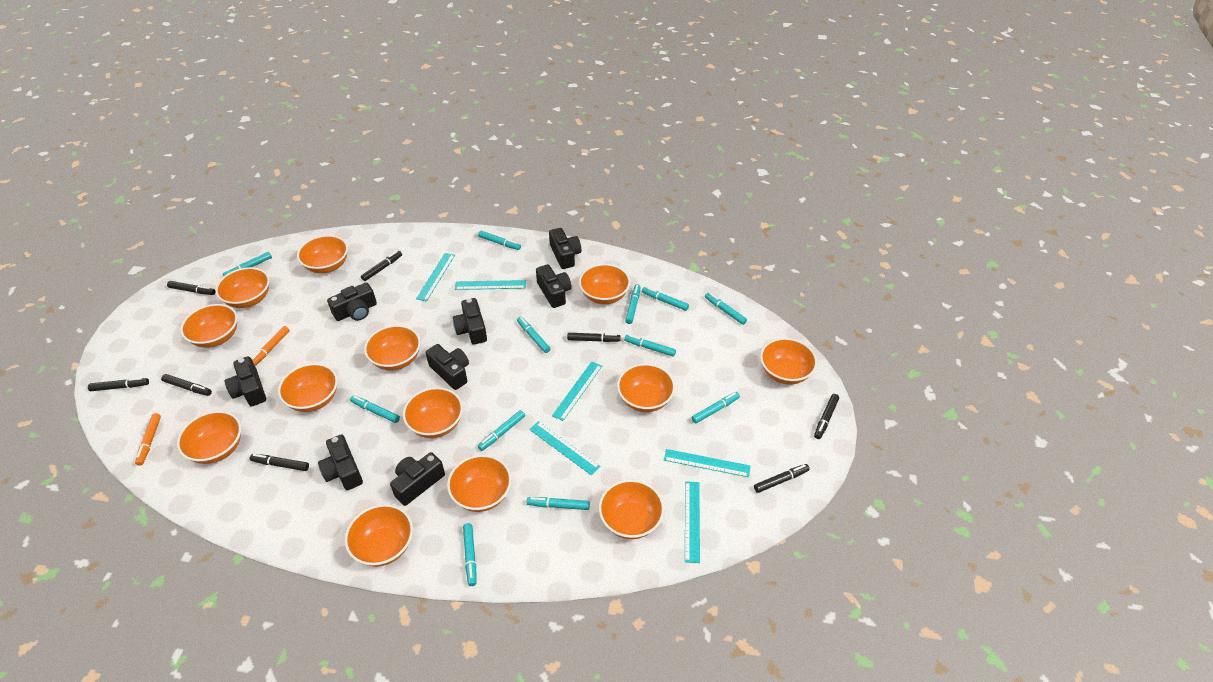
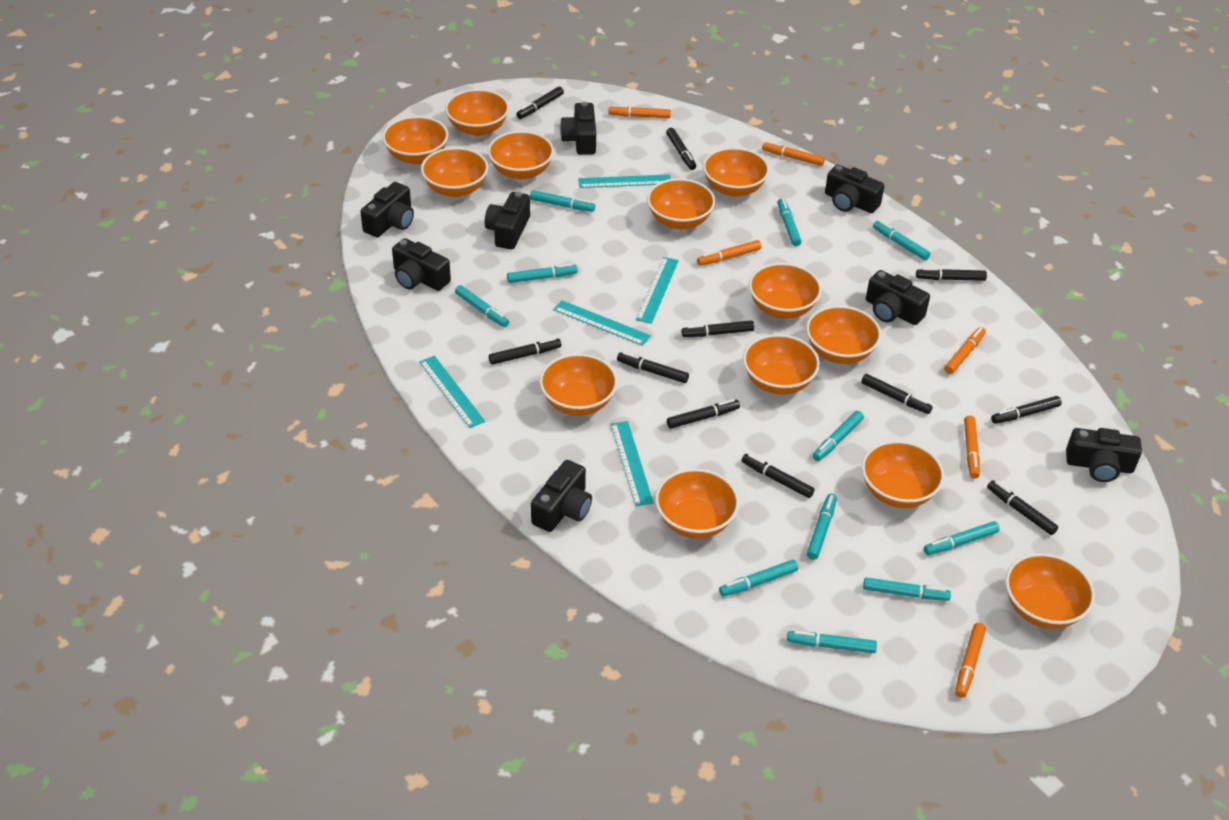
black marker: [88,378,149,391] [161,374,212,396] [167,281,215,295] [250,454,309,471] [361,251,402,281] [567,333,621,342] [754,464,810,493] [814,394,839,439] = 8 -> [489,338,561,365] [516,86,564,119] [617,352,689,383] [666,128,696,170] [667,399,740,429] [681,320,754,337] [741,454,815,498] [861,374,933,414] [916,268,987,281] [987,480,1058,535] [991,396,1062,424] = 11
orange marker: [135,413,161,466] [252,326,290,366] = 2 -> [608,105,671,118] [697,240,761,266] [762,141,825,166] [944,327,986,374] [955,623,986,698] [964,416,980,479] = 6
turquoise marker: [223,252,272,276] [350,395,400,423] [463,523,476,586] [478,231,521,250] [478,410,525,451] [517,317,550,353] [526,497,590,510] [624,335,676,357] [625,284,641,324] [642,287,689,311] [692,392,740,424] [705,293,747,325] = 12 -> [455,285,509,327] [507,263,578,283] [530,190,595,212] [719,559,798,597] [777,198,801,246] [787,631,877,653] [807,494,837,560] [813,411,864,461] [863,577,951,601] [873,220,931,260] [924,521,999,555] = 11
turquoise ruler: [416,253,455,302] [455,280,526,290] [529,421,600,475] [552,361,602,421] [664,449,750,477] [685,481,700,563] = 6 -> [419,356,485,428] [553,300,651,346] [578,174,671,188] [611,421,654,506] [636,257,679,324] = 5

